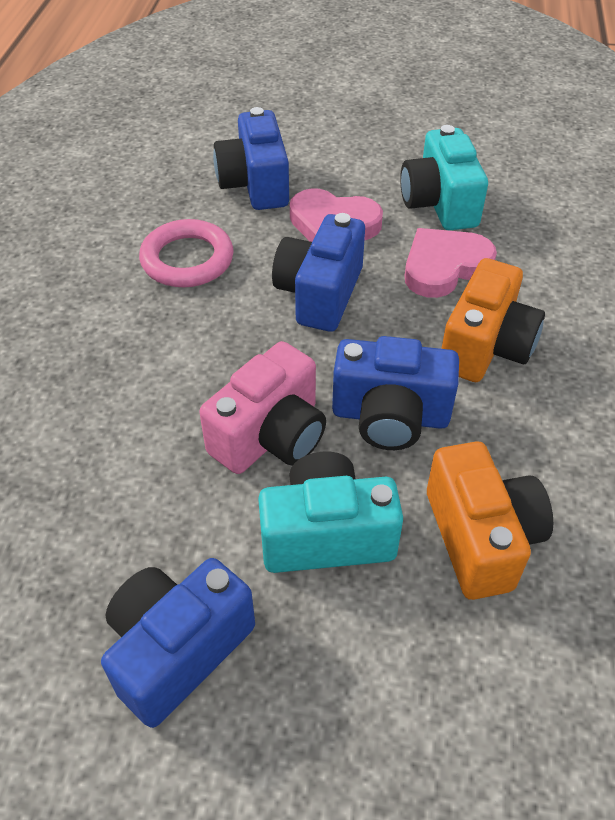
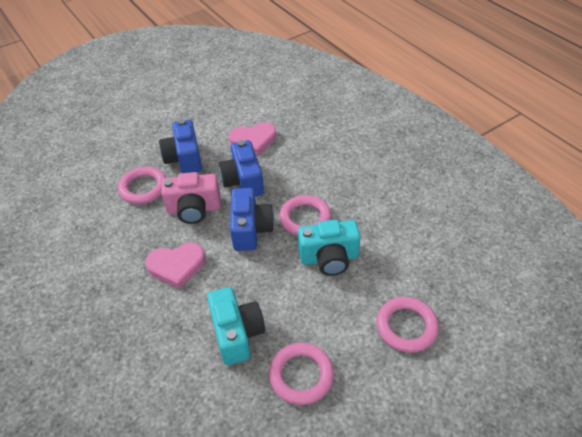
blue camera: [101,558,255,728] [213,107,289,210] [272,213,365,332] [332,336,459,450] = 4 -> [159,119,202,173] [219,140,264,197] [230,188,274,251] = 3
orange camera: [427,442,553,600] [441,258,545,382] = 2 -> none = 0
pink ring: [139,219,234,287] = 1 -> [118,167,166,204] [269,342,334,405] [279,195,331,236] [376,297,439,353] = 4

